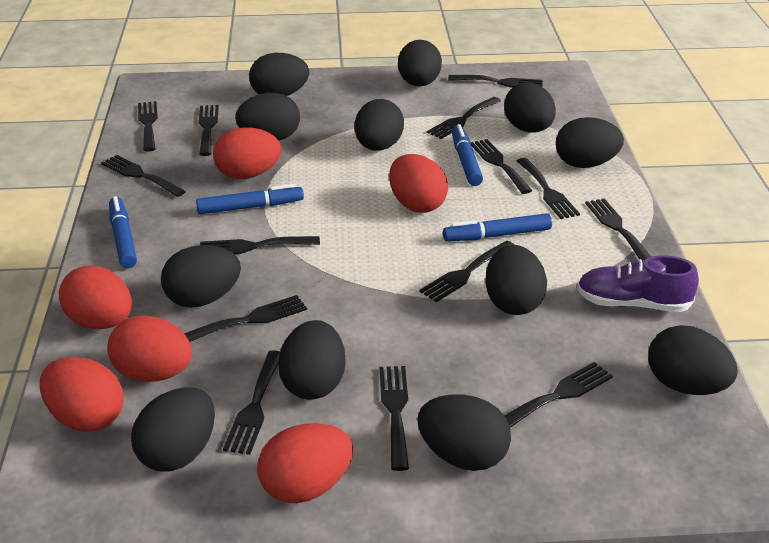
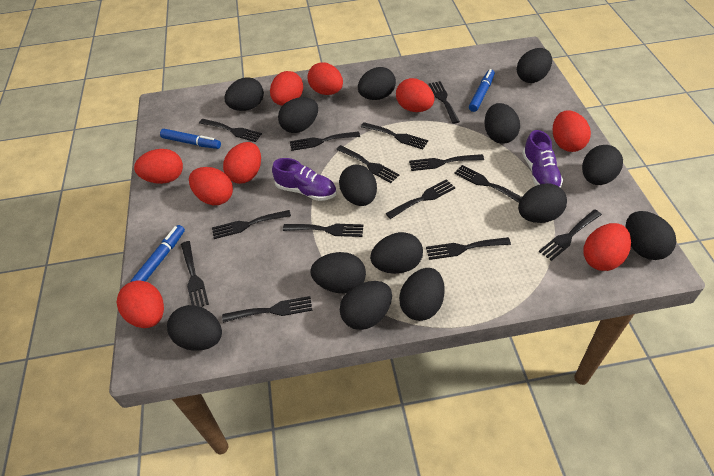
black egg: [131,387,215,472] [161,245,241,308] [235,93,300,140] [249,53,309,96] [278,320,346,400] [354,99,404,151] [398,40,442,86] [417,394,511,471] [485,245,547,315] [504,82,556,133] [556,117,624,168] [648,325,738,395] = 12 -> [167,305,222,351] [224,77,264,111] [278,97,318,133] [310,252,366,293] [339,165,377,206] [340,281,392,330] [358,67,396,100] [370,232,423,274] [399,268,444,321] [484,103,520,144] [517,48,552,83] [518,183,567,223] [582,145,623,185] [625,211,677,260] = 14
blue marker: [109,196,137,268] [196,184,304,214] [443,213,552,242] [452,124,483,186] = 4 -> [130,225,185,282] [160,129,221,149] [469,69,495,112] = 3
purple shoe: [577,255,699,312] = 1 -> [272,158,337,201] [522,130,563,188] = 2
red egg: [40,357,123,432] [59,265,132,329] [107,315,192,382] [213,127,281,179] [257,423,353,503] [389,154,448,213] = 6 -> [117,281,164,328] [134,149,183,184] [189,167,233,205] [223,142,261,184] [270,71,303,106] [307,62,343,95] [396,78,434,112] [553,111,591,152] [583,223,631,271] = 9

